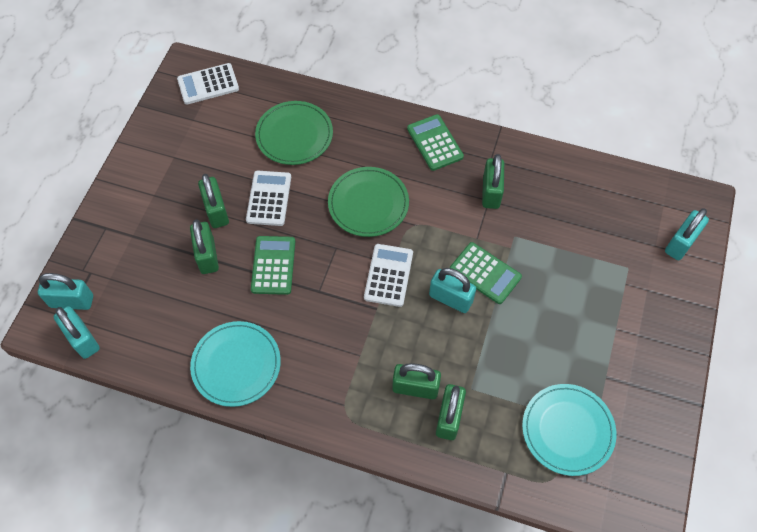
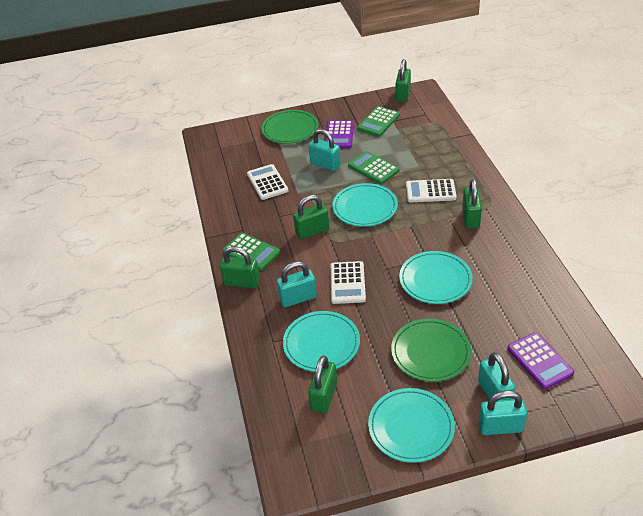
purple calculator: none = 0 -> [325,120,354,148] [507,332,574,389] = 2
turquoise plate: [190,321,281,407] [522,384,616,476] = 2 -> [283,311,360,372] [332,183,398,227] [368,388,455,463] [399,251,473,304] = 4

